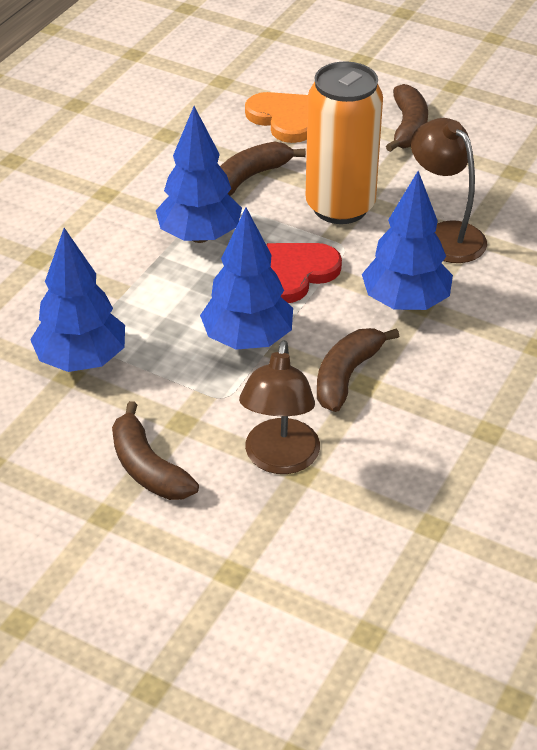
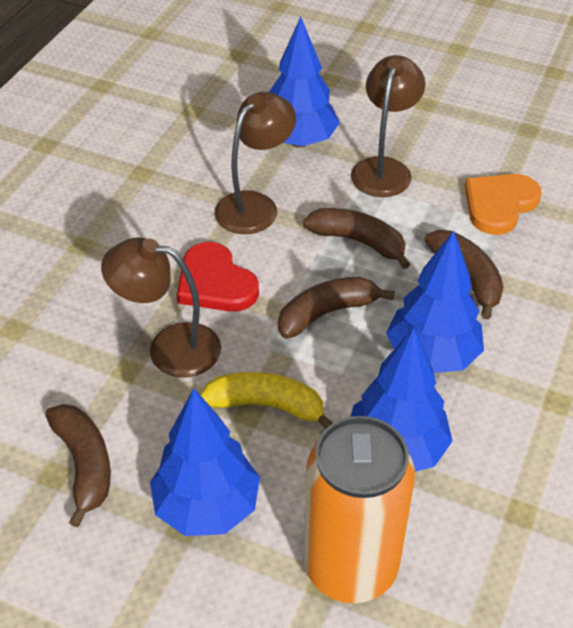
brown lamp: [239,340,320,474] [411,118,487,263] = 2 -> [101,237,221,378] [214,92,296,234] [351,55,425,197] = 3
yellow banana: none = 0 -> [200,372,333,429] = 1

